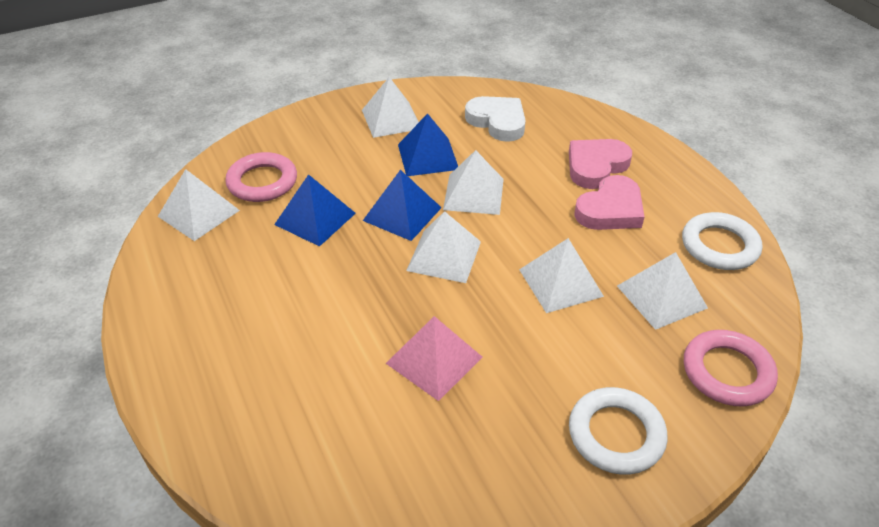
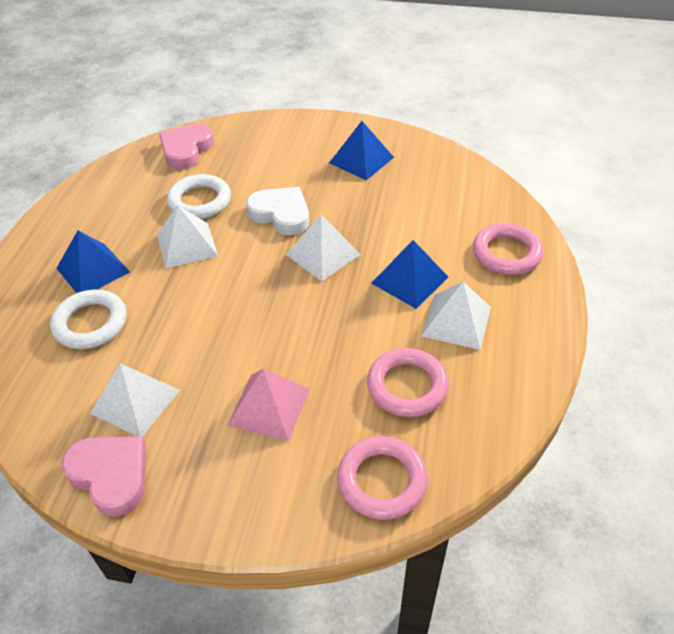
pink ring: [225,152,297,202] [684,330,778,407] = 2 -> [337,436,428,520] [367,348,449,417] [473,223,544,275] = 3
white pyramid: [158,169,240,241] [362,77,419,138] [406,211,481,283] [443,150,504,215] [519,238,604,313] [617,252,708,330] = 6 -> [90,364,180,437] [157,205,218,269] [286,214,361,281] [421,282,491,350] = 4

